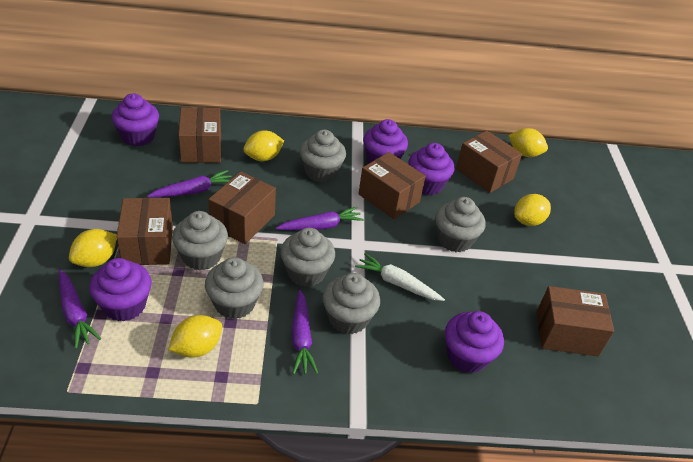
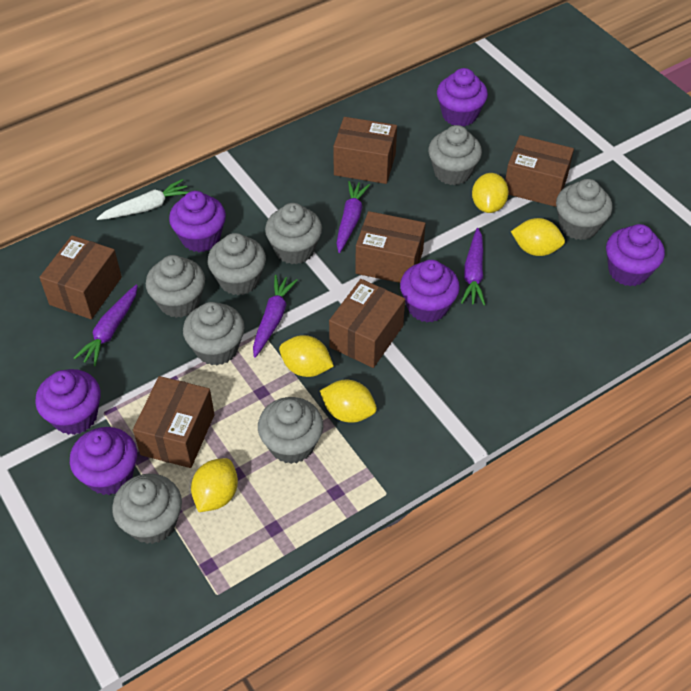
grey cupcake: [172,211,228,271] [205,257,264,319] [281,228,335,287] [300,129,346,182] [323,273,380,334] [435,197,485,252] = 6 -> [112,474,182,544] [146,255,205,318] [183,302,245,366] [208,233,266,295] [258,397,323,464] [265,203,322,265] [428,125,482,185] [556,179,612,240] = 8
purple cupcake: [89,258,152,322] [112,93,159,146] [363,119,408,163] [409,143,454,195] [445,311,504,373] = 5 -> [35,369,101,435] [70,427,137,495] [169,191,226,252] [400,260,460,322] [437,68,488,126] [606,224,665,286] = 6

